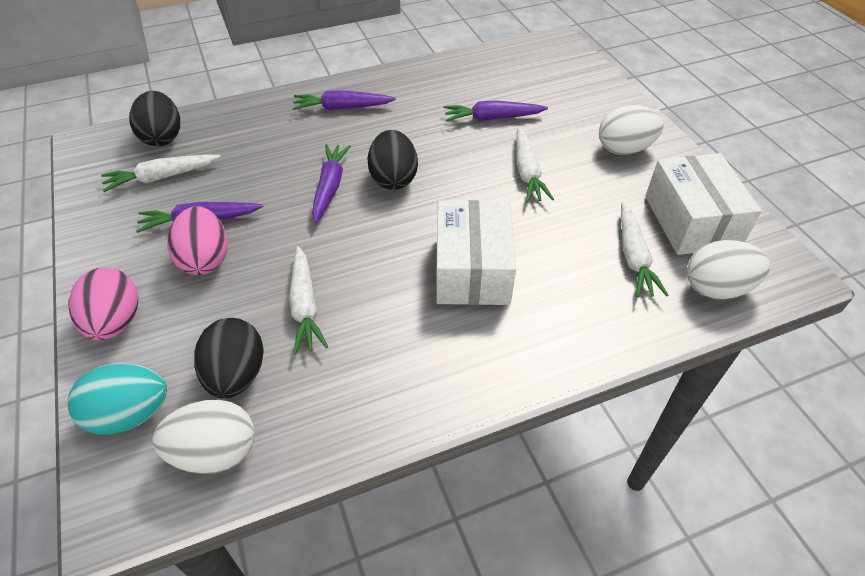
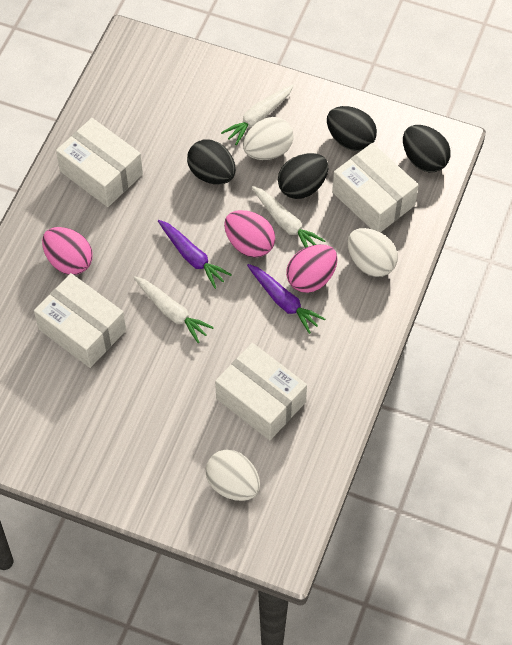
black egg: [129,91,180,146] [194,318,264,399] [367,130,418,190] = 3 -> [187,139,236,184] [278,153,328,199] [327,106,377,151] [403,125,451,172] = 4
pink egg: [69,267,138,341] [167,206,228,275] = 2 -> [42,227,93,275] [224,210,275,258] [286,244,338,293] = 3
purple carrot: [136,202,263,233] [293,90,396,110] [312,144,351,223] [444,101,548,121] = 4 -> [158,220,232,289] [247,264,325,334] = 2
turquoise egg: [68,363,167,435] = 1 -> none = 0
white box: [436,200,516,305] [645,153,762,255] = 2 -> [34,273,126,368] [56,118,143,207] [215,343,307,440] [332,143,419,233] = 4
white carrot: [101,155,221,192] [289,246,328,354] [516,127,554,202] [621,202,668,297] = 4 -> [134,276,214,343] [221,84,294,145] [252,186,325,248] = 3

